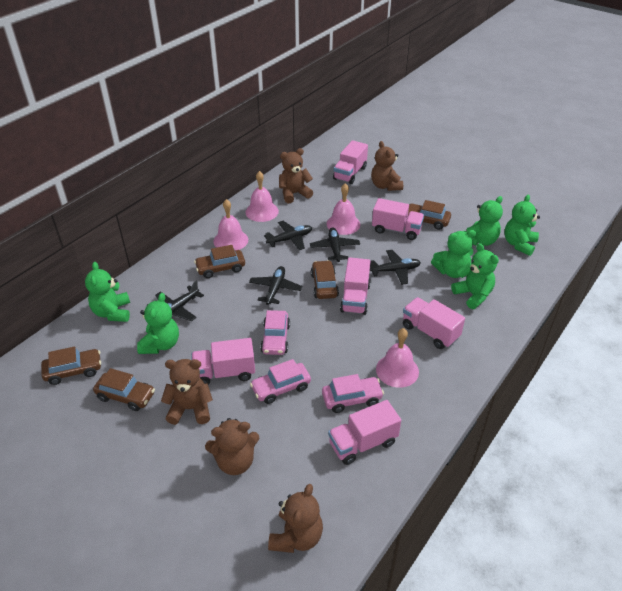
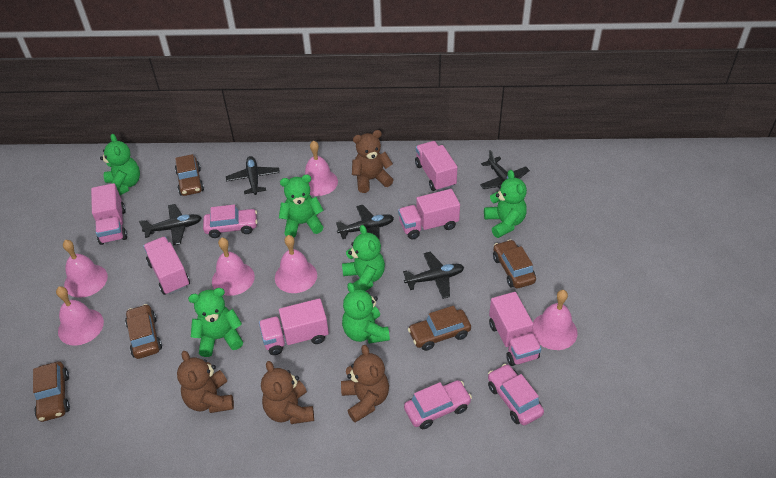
brown teddy bear: [161,359,213,425] [205,418,259,475] [268,484,323,553] [279,148,313,203] [371,141,403,191] = 5 -> [177,351,234,413] [261,361,314,424] [341,345,389,423] [352,130,393,193] = 4
pink bell: [213,199,248,250] [245,171,279,222] [327,183,360,235] [376,328,419,388] = 4 -> [56,286,104,346] [63,240,108,298] [212,238,255,296] [275,235,317,293] [305,140,338,196] [532,290,578,350] = 6

